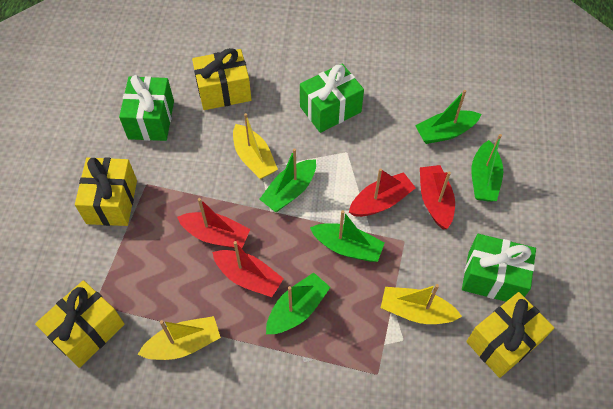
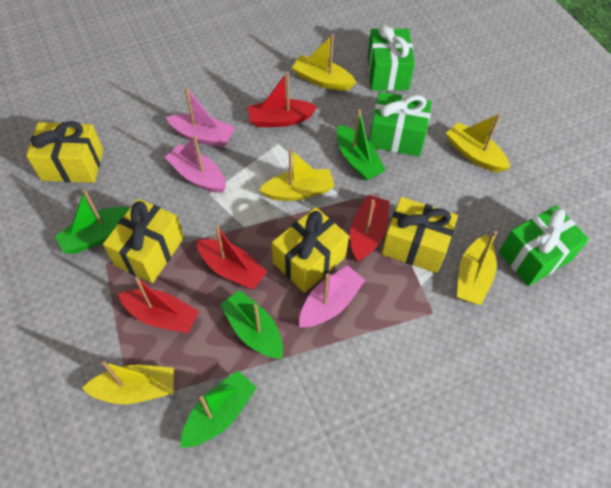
green boat: [259,148,316,212] [266,273,330,334] [310,210,385,262] [415,90,481,144] [472,134,503,202] = 5 -> [55,190,130,254] [180,371,257,448] [220,290,283,359] [337,109,386,181] = 4
pink boat: none = 0 -> [165,135,226,193] [166,87,235,147] [299,265,365,328] = 3
yellow boat: [138,316,221,360] [233,113,278,179] [381,284,462,324] = 3 -> [82,361,174,404] [259,149,335,201] [292,34,356,91] [446,113,510,173] [457,231,497,305] = 5

